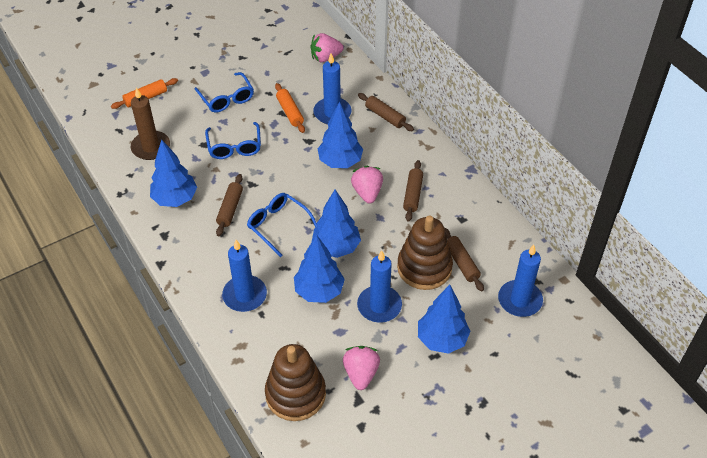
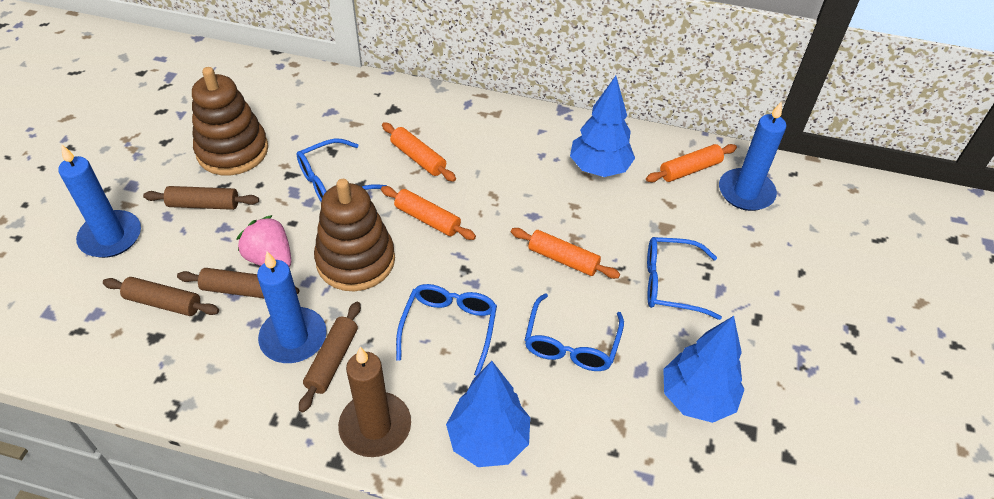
blue candle: [222,240,267,312] [313,53,351,124] [357,250,402,323] [498,245,543,317] = 4 -> [58,144,141,258] [257,251,327,363] [719,101,786,211] = 3
blue glasses: [195,72,254,112] [205,122,261,159] [247,193,317,257] = 3 -> [296,139,387,201] [396,284,497,376] [525,293,624,371] [647,237,722,320] = 4
blue tree: [150,139,197,207] [294,234,345,303] [312,189,361,258] [317,101,363,168] [418,285,471,354] = 5 -> [446,361,530,467] [570,76,635,177] [663,316,745,423] = 3
orange rolling pin: [111,78,178,109] [275,83,305,133] = 2 -> [381,186,476,240] [382,122,456,182] [511,228,620,279] [646,144,737,182] = 4
pink strawberry: [310,33,344,62] [343,346,380,390] [351,166,383,204] = 3 -> [237,215,291,267] = 1

